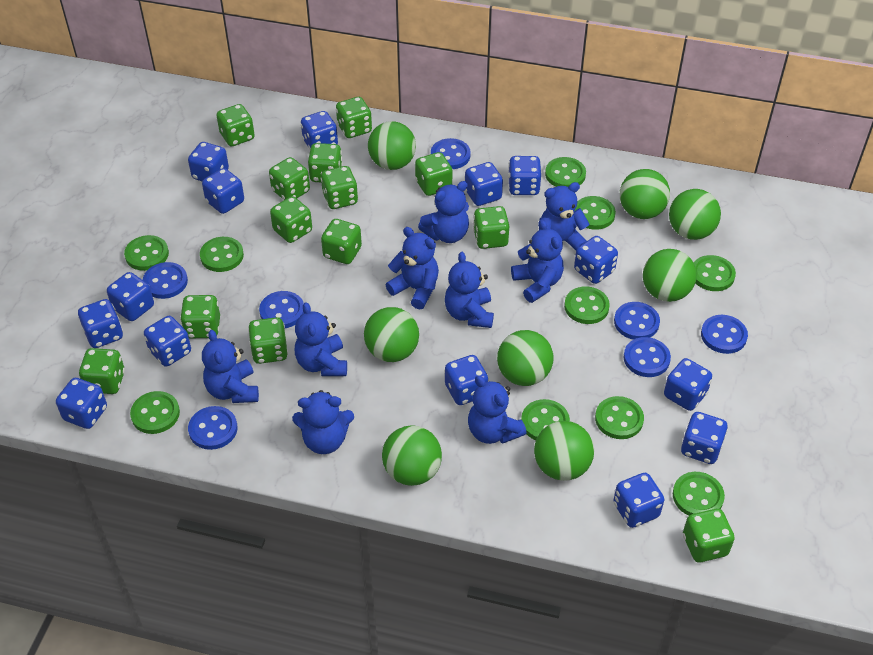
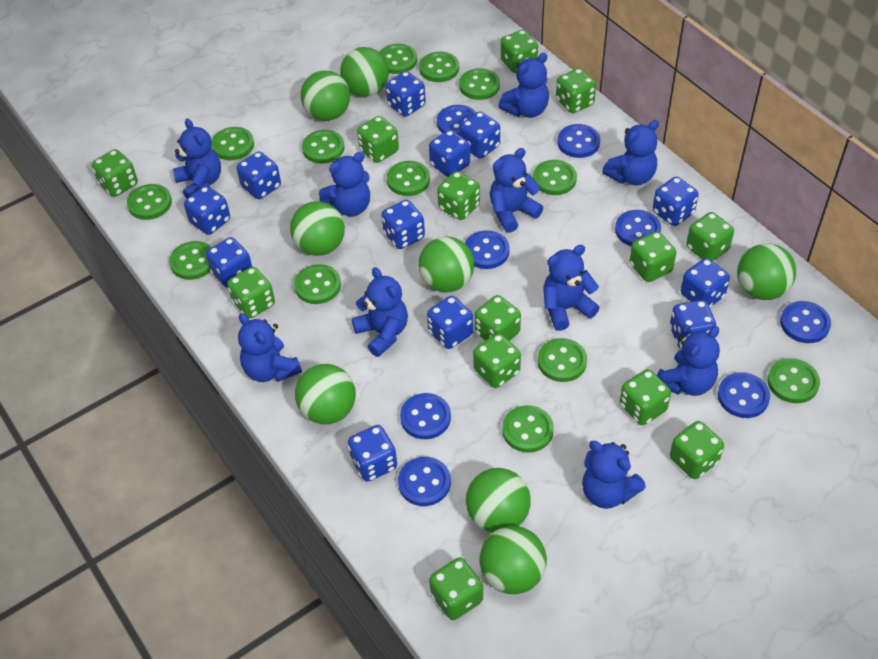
blue button: [143,262,188,299] [188,406,238,450] [259,291,304,328] [431,138,471,169] [614,302,660,340] [624,337,671,377] [701,315,748,354] = 7 -> [398,457,451,506] [400,393,451,439] [437,105,476,135] [465,230,510,269] [557,124,600,158] [615,210,661,247] [718,372,770,418] [780,301,831,343] = 8
blue dice: [56,378,107,429] [78,299,123,348] [107,272,154,321] [144,316,191,367] [188,142,229,181] [202,168,244,214] [301,111,338,149] [445,355,488,405] [465,162,503,206] [508,156,541,195] [574,236,618,284] [613,473,664,528] [664,358,712,411] [681,412,728,464] = 14 -> [184,186,230,235] [206,237,252,288] [237,151,281,199] [348,425,397,482] [381,200,425,249] [385,71,426,117] [427,296,473,349] [429,130,470,177] [460,111,500,159] [653,177,699,226] [670,300,716,349] [681,258,730,307] = 12
blue teddy bear: [202,330,259,403] [292,390,354,454] [295,302,347,376] [386,227,439,309] [418,181,469,243] [445,252,494,328] [468,375,526,444] [511,220,564,303] [539,182,590,250] = 9 -> [173,118,221,198] [238,313,302,382] [319,152,370,217] [352,267,408,357] [490,148,543,233] [498,53,549,118] [543,245,600,331] [582,441,646,509] [602,120,659,186] [657,326,720,396] = 10
green button: [124,235,169,271] [130,391,180,434] [200,237,244,272] [521,399,570,440] [545,157,586,187] [564,286,610,324] [574,196,616,230] [595,396,644,439] [673,472,725,516] [694,255,736,291] = 10 -> [127,184,172,220] [169,241,211,280] [212,127,254,160] [294,264,341,304] [302,130,344,164] [379,44,417,74] [387,161,430,196] [419,52,459,82] [459,68,500,100] [502,405,554,453] [533,160,577,195] [538,338,587,382] [767,358,820,403] = 13

